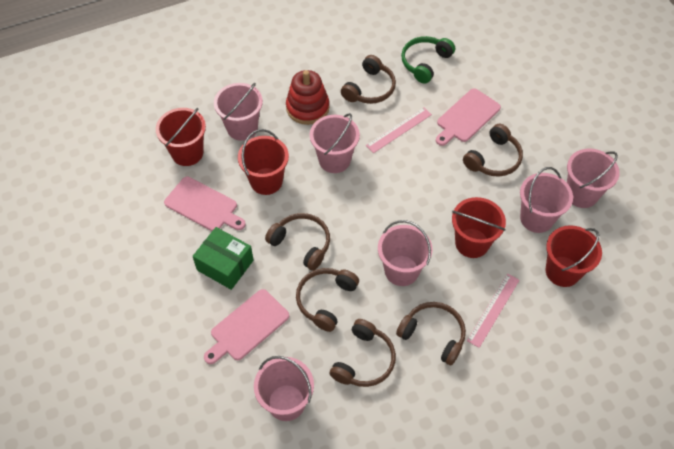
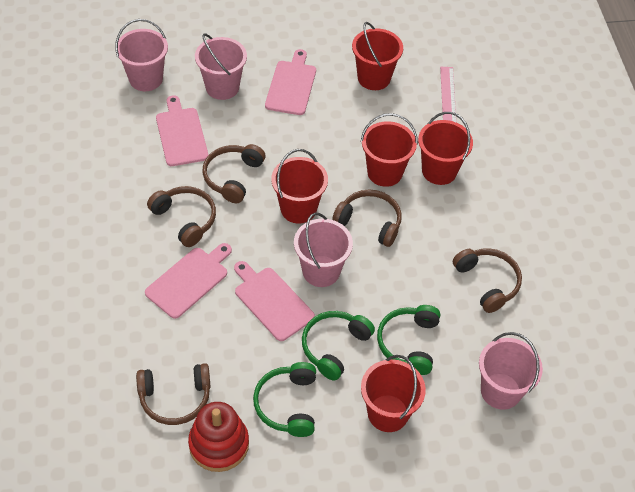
brown headphones: [265,213,330,271] [296,268,359,332] [330,319,396,387] [341,55,396,104] [396,302,466,366] [463,124,523,177] = 6 -> [136,363,211,425] [147,186,216,247] [203,144,265,203] [332,190,402,247] [453,248,522,313] = 5
green box: [193,227,254,290] = 1 -> none = 0
green headphones: [401,36,455,84] = 1 -> [253,362,316,437] [302,311,375,381] [377,305,440,375] = 3
pink bucket: [214,83,263,141] [254,356,314,421] [310,113,360,173] [378,220,433,286] [520,167,573,233] [567,149,620,208] = 6 -> [115,19,168,91] [195,33,247,100] [294,213,353,287] [479,332,543,410] = 4
pink cutting board: [164,177,246,231] [204,289,289,364] [436,88,501,146] = 3 -> [145,243,232,319] [156,95,208,166] [234,261,315,341] [265,49,316,115] = 4
pink ruler: [366,107,432,153] [467,274,520,348] = 2 -> [440,67,456,122] = 1
red bucket: [156,108,206,166] [238,129,289,195] [452,197,506,258] [546,225,602,287] = 4 -> [271,149,328,223] [352,22,403,90] [361,113,418,187] [361,355,426,432] [418,112,473,185] = 5

